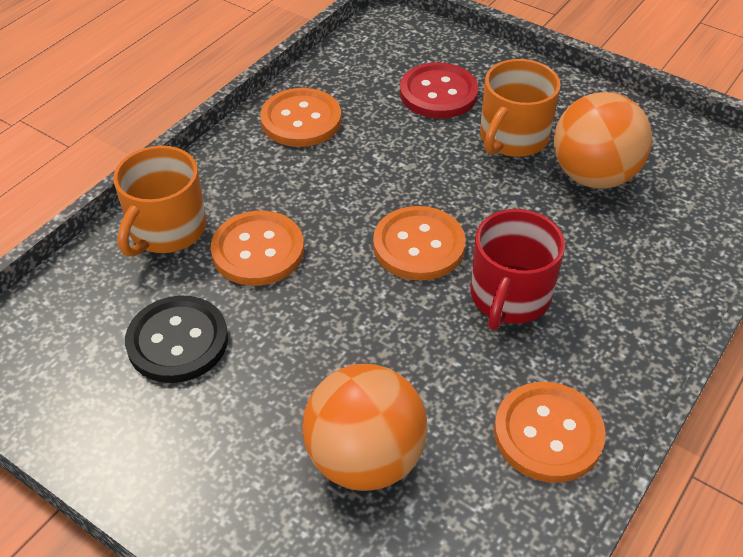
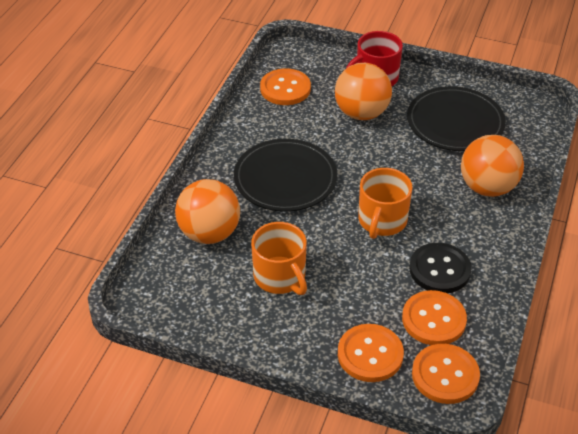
black plate: none = 0 -> [234,139,337,212] [407,86,506,151] = 2
orange ball: [302,364,428,491] [554,92,652,189] = 2 -> [175,179,240,244] [335,63,392,120] [461,135,524,197] = 3
red button: [400,62,478,119] = 1 -> none = 0

